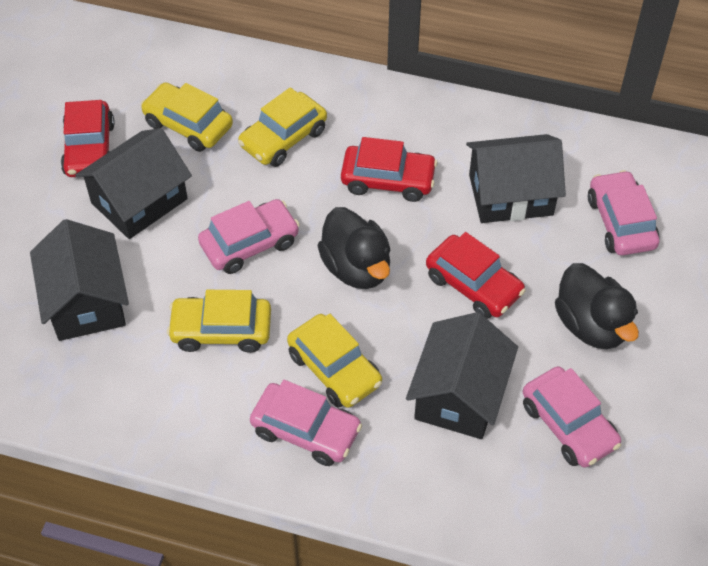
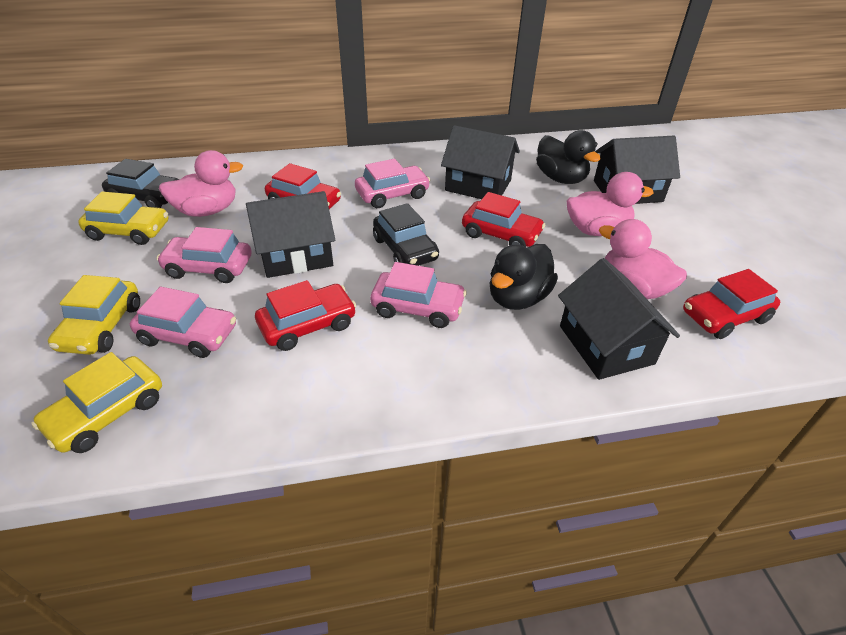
black car: none = 0 -> [102,159,180,208] [373,203,439,266] = 2
pink duck: none = 0 -> [159,150,243,217] [567,172,654,236] [599,219,687,299] = 3
red car: [61,100,115,177] [341,137,438,202] [426,232,526,319] = 3 -> [255,280,356,351] [265,163,341,209] [462,192,545,247] [683,269,780,339] = 4
yellow car: [141,82,233,152] [167,290,271,353] [238,87,327,167] [287,314,382,408] = 4 -> [31,352,162,453] [48,275,140,355] [78,192,168,245] = 3

